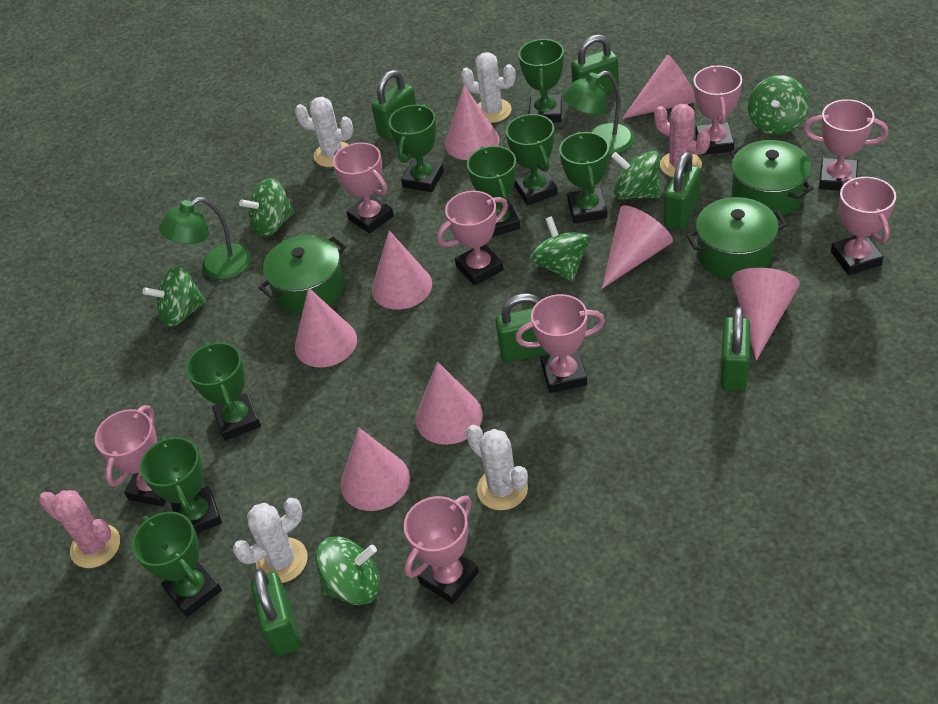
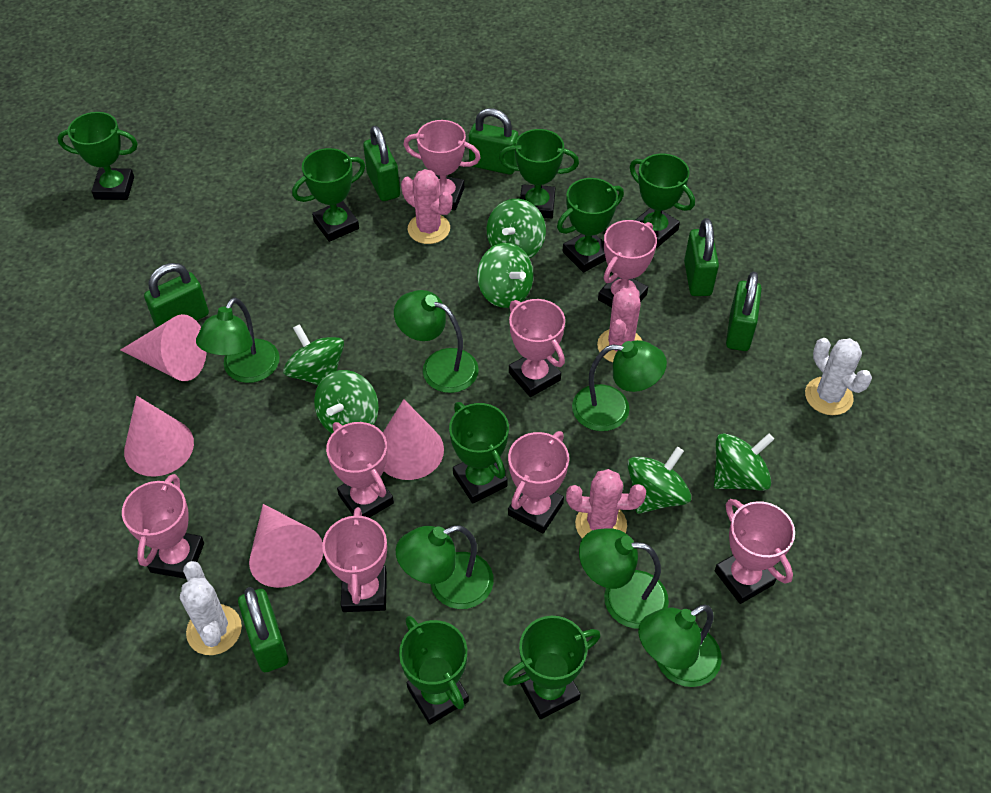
green lamp: [159,197,251,280] [563,71,634,155] = 2 -> [196,297,280,383] [394,290,479,393] [396,525,494,609] [572,340,667,431] [579,528,669,629] [638,604,722,687] = 6
green pot: [259,235,346,315] [686,197,787,279] [729,140,814,217] = 3 -> none = 0
pink cactus: [39,490,120,568] [654,104,710,177] = 2 -> [401,169,453,244] [566,469,646,539] [597,287,642,362] = 3
pink cone: [295,287,357,368] [340,427,410,511] [372,230,432,309] [416,361,483,445] [445,85,500,160] [602,206,673,289] [622,55,696,119] [732,268,800,360] = 8 -> [120,314,207,381] [124,396,194,477] [249,504,323,588] [383,399,444,480] = 4
white cactus: [233,498,308,583] [295,97,353,167] [461,52,516,123] [466,425,528,510] = 4 -> [180,561,242,655] [805,338,872,415] = 2

